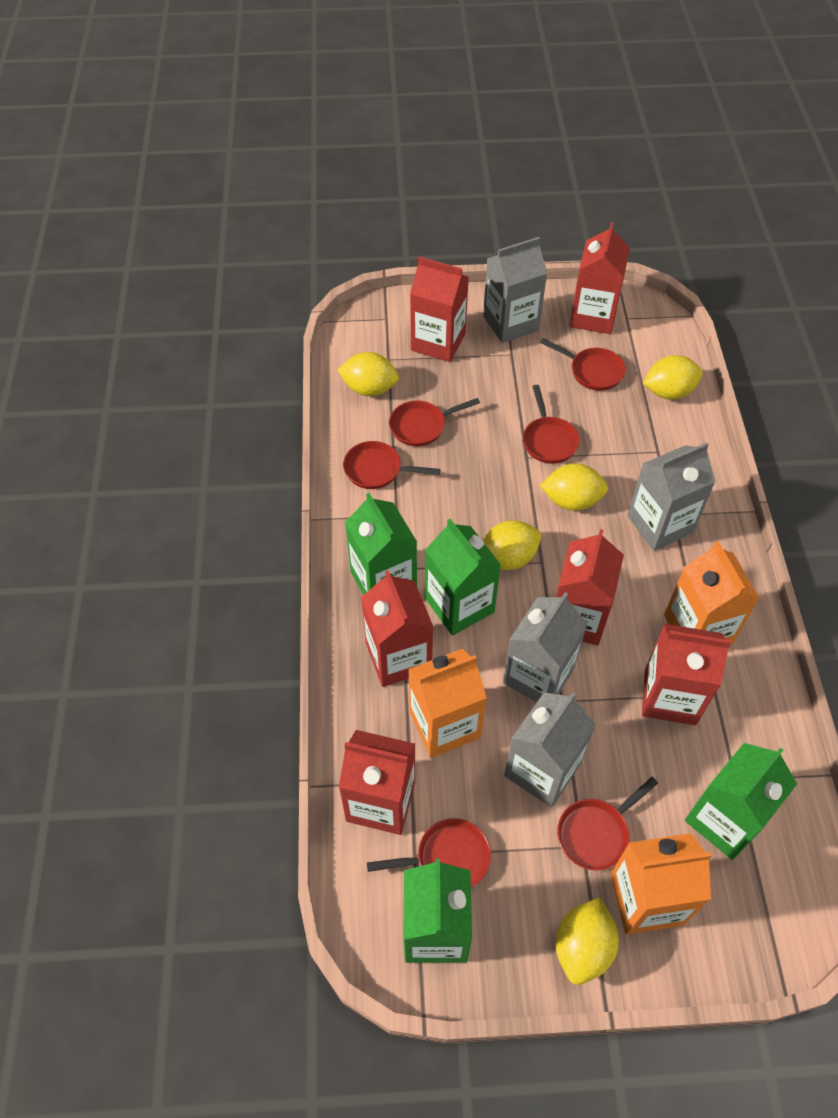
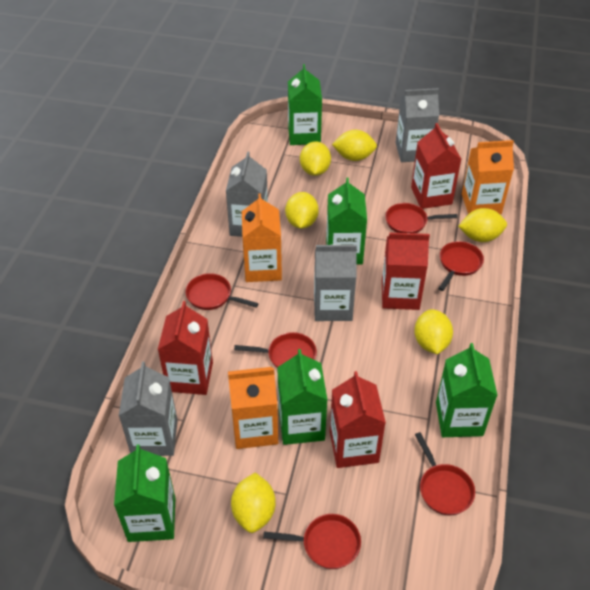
green carton: [345,493,417,595] [404,859,472,963] [425,519,501,636] [685,743,797,860] = 4 -> [114,445,175,542] [277,349,327,445] [288,64,322,145] [326,177,367,264] [436,343,497,437] = 5
red carton: [339,730,415,835] [361,570,433,687] [410,257,469,362] [556,529,624,646] [570,222,630,334] [642,624,731,725] = 6 -> [158,301,213,395] [330,371,386,468] [382,232,430,310] [411,123,462,209] = 4
yellow lemon: [337,352,399,396] [483,520,541,570] [540,463,608,511] [555,897,619,985] [643,355,703,400] = 5 -> [231,472,276,533] [285,192,319,229] [300,141,331,176] [332,130,377,161] [414,309,453,354] [458,208,507,242] = 6

